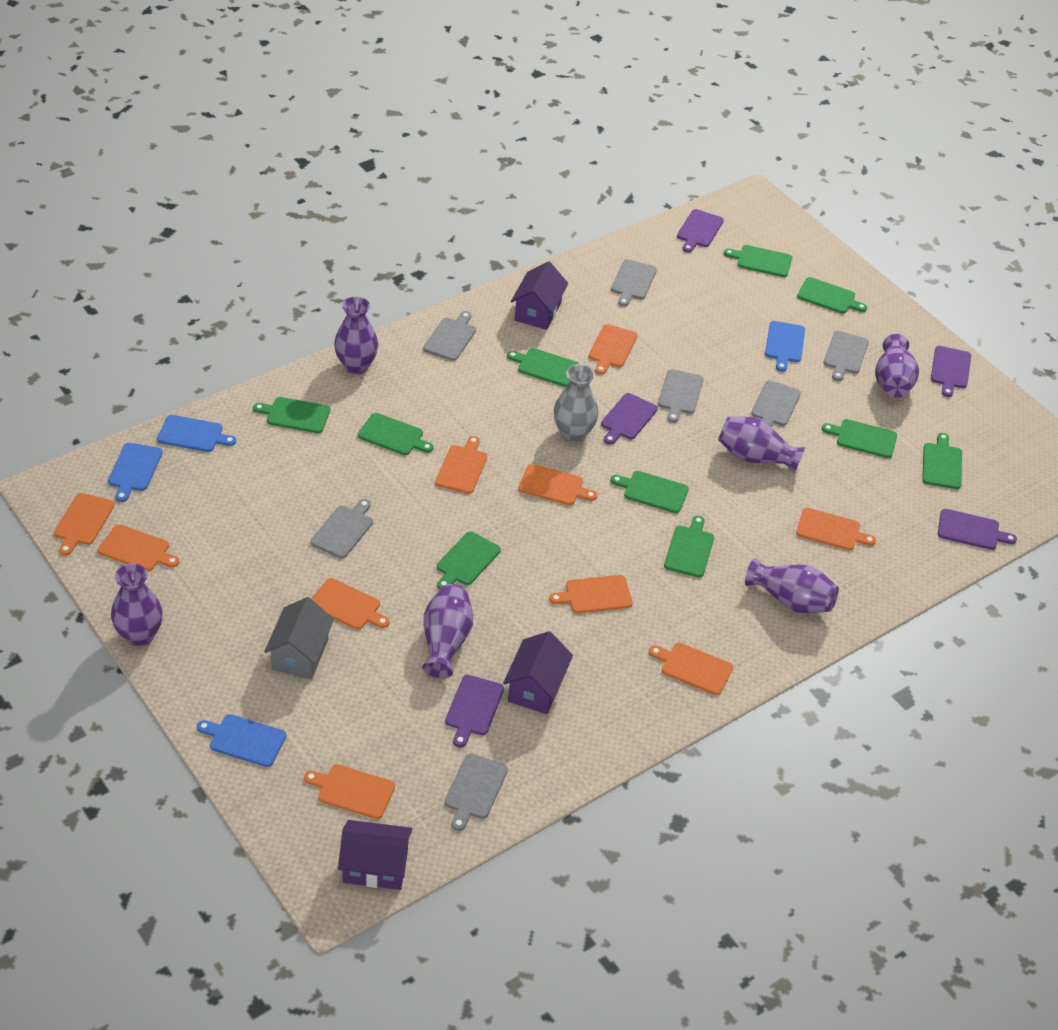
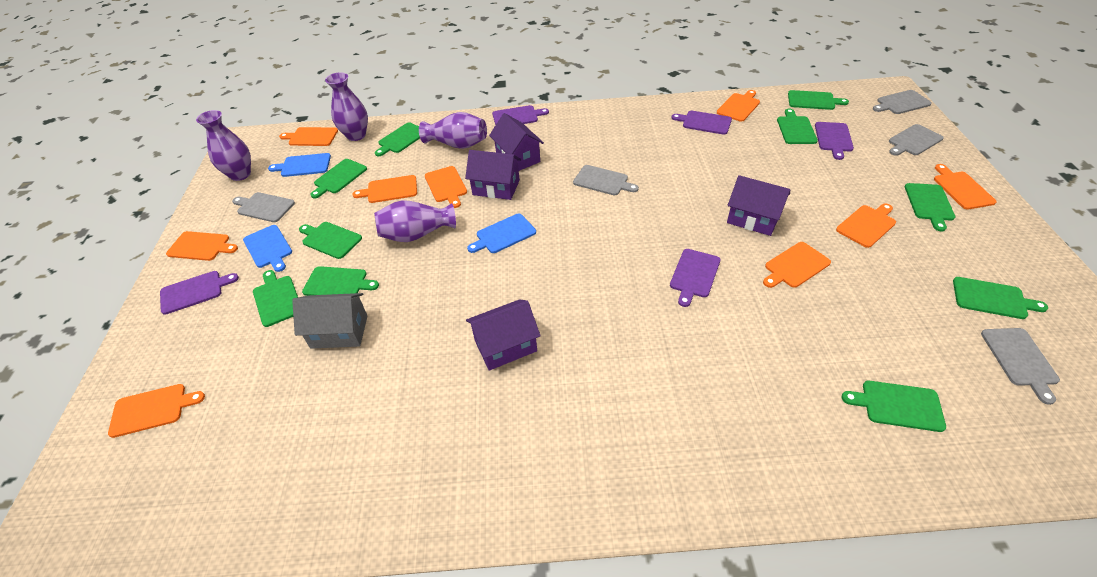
blue cutting board: [108,443,163,502] [157,415,236,452] [197,714,286,767] [765,321,805,371] = 4 -> [243,225,292,272] [268,153,331,177] [467,213,536,253] = 3
grey cutting board: [310,499,373,558] [423,311,476,361] [445,753,508,831] [611,259,657,306] [658,369,703,423] [751,380,801,427] [824,331,869,381] = 7 -> [232,192,295,222] [573,165,639,195] [873,90,932,114] [889,124,944,156] [981,328,1060,405] = 5
grey vase: [553,364,598,443] = 1 -> none = 0
orange cutting board: [54,493,115,555] [98,524,179,571] [304,764,395,819] [311,578,389,630] [435,436,487,494] [518,464,597,505] [549,575,632,613] [589,324,637,375] [649,643,733,695] [796,508,876,550] = 10 -> [108,384,205,438] [166,231,238,261] [279,127,338,146] [353,175,417,203] [425,166,467,208] [717,90,760,122] [763,242,831,288] [836,203,896,248] [934,164,997,209] = 9
purple house: [338,820,413,890] [503,631,573,714] [511,261,568,330] = 3 -> [465,150,521,200] [466,299,541,370] [489,113,544,171] [727,175,790,236] = 4
purple vase: [111,563,163,647] [334,297,378,374] [422,584,473,678] [718,417,805,473] [745,558,839,614] [875,334,919,398] = 6 -> [196,110,251,181] [325,72,368,141] [374,200,456,242] [419,112,487,149] = 4

